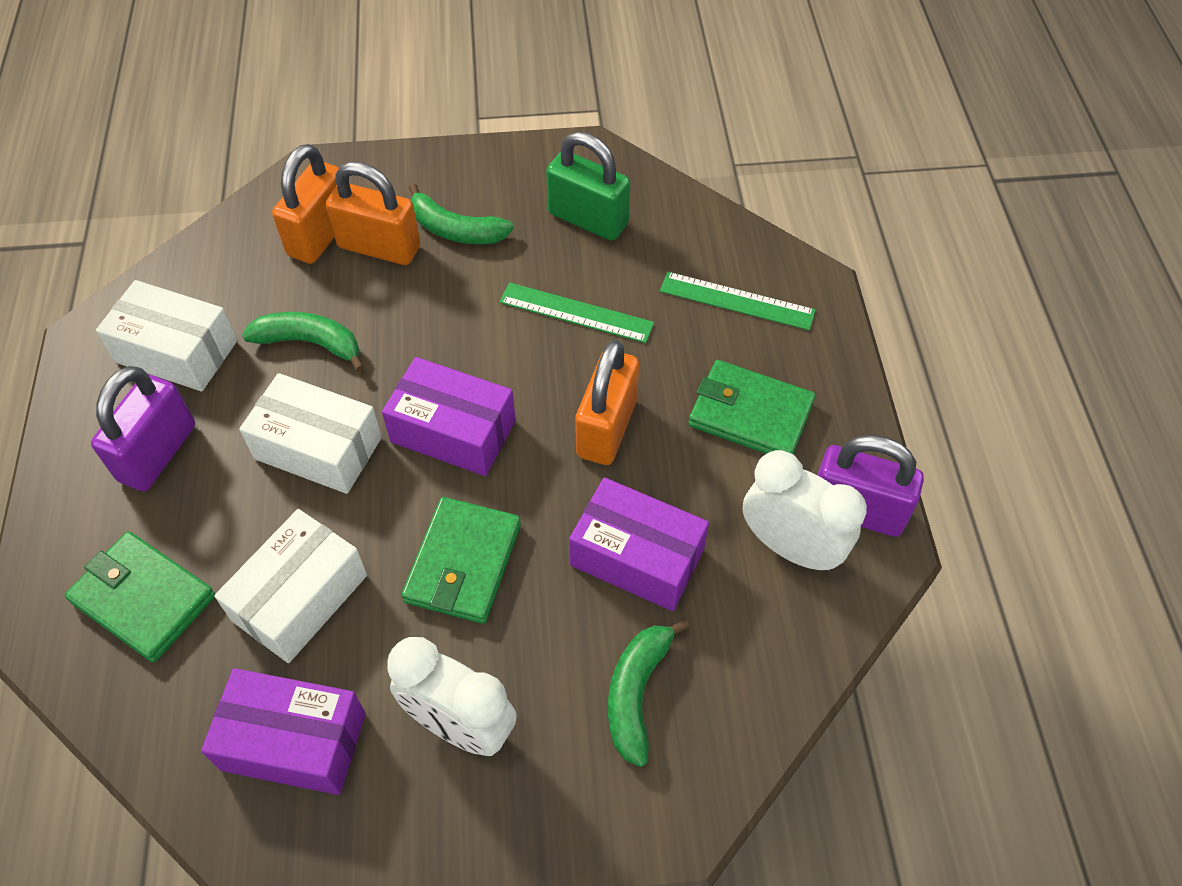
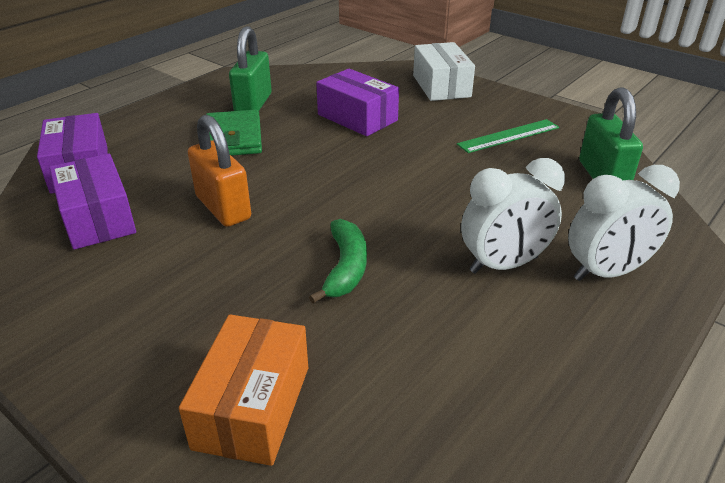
green banana: [242,312,364,372] [409,183,514,244] [608,618,689,767] = 3 -> [309,219,367,304] = 1
green padlock: [546,132,630,241] = 1 -> [229,26,272,111] [579,87,643,180] = 2
green ruler: [500,282,654,343] [660,272,816,330] = 2 -> [457,119,559,153] = 1
green wallet: [65,532,215,662] [401,497,521,624] [688,360,815,454] = 3 -> [206,110,262,156] = 1
orange box: none = 0 -> [179,314,308,466] = 1
orange padlock: [272,144,339,264] [326,161,420,265] [575,340,639,465] = 3 -> [188,115,251,227] = 1
purple padlock: [91,366,195,491] [817,435,924,537] = 2 -> none = 0
white box: [96,280,237,391] [214,509,367,663] [239,373,382,494] = 3 -> [413,42,475,101] = 1

